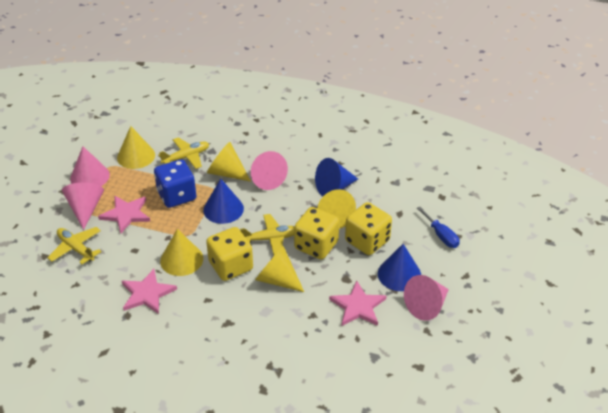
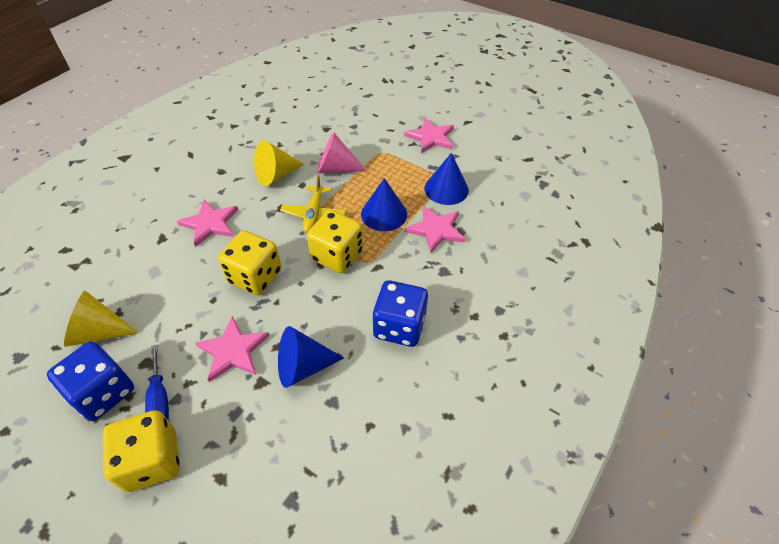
blue dice: [154,159,196,208] = 1 -> [47,341,134,421] [372,280,428,347] = 2
pink cone: [62,183,104,230] [70,146,110,186] [251,151,288,190] [404,275,449,321] = 4 -> [317,132,366,174] = 1
pink star: [98,196,150,233] [122,269,177,314] [329,281,386,326] = 3 -> [177,200,238,247] [195,316,270,382] [404,118,454,153] [405,205,465,253] = 4
yellow cone: [117,126,155,169] [160,229,203,276] [207,142,251,182] [255,246,304,292] [317,189,356,229] = 5 -> [64,291,139,347] [254,140,304,186] = 2
yellow plane: [47,227,102,264] [159,137,209,169] [240,214,295,256] = 3 -> [280,175,346,233] = 1

